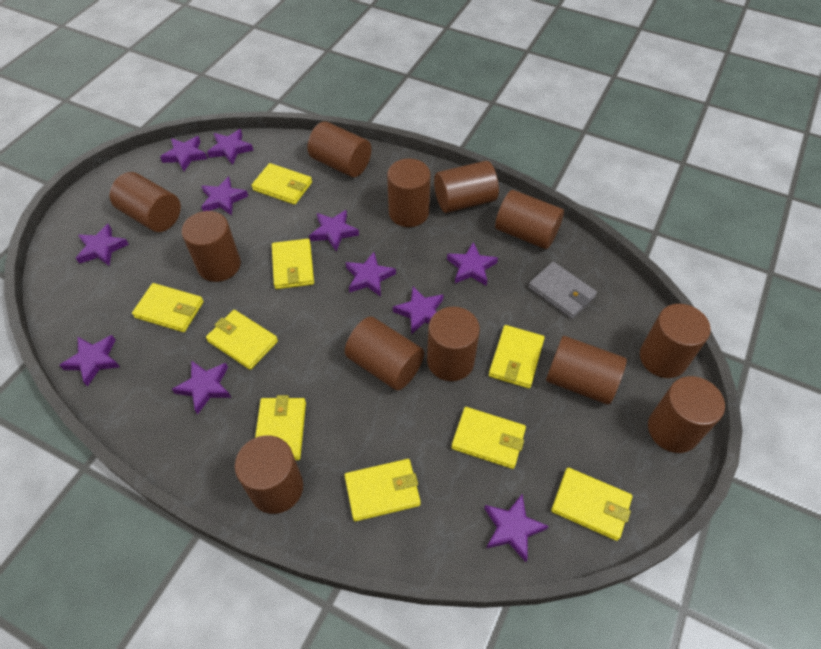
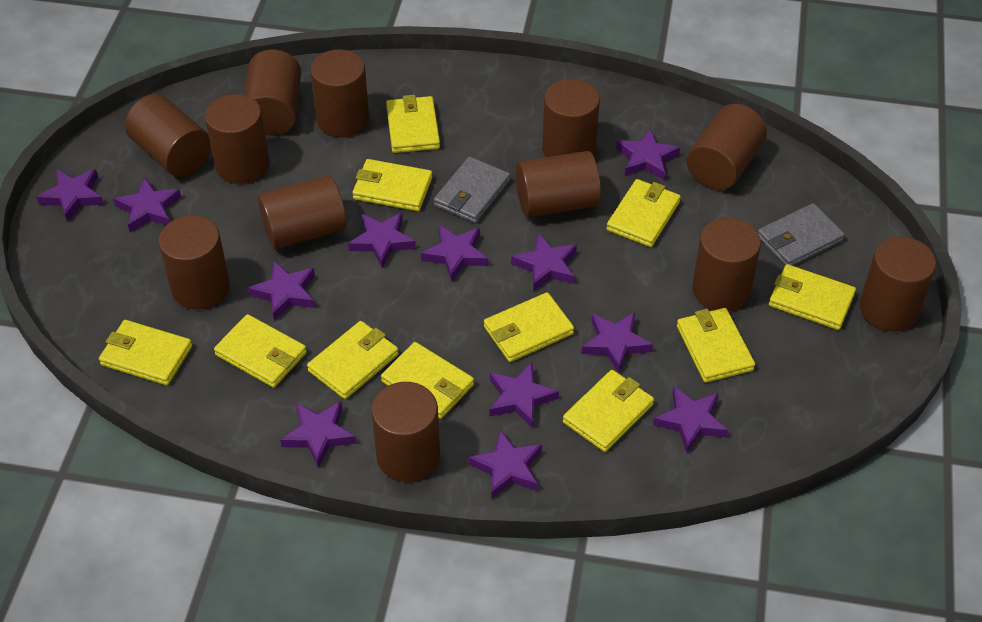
grey wallet: [528,262,597,319] = 1 -> [434,157,510,223] [758,203,845,266] = 2
purple star: [59,335,120,387] [76,224,129,266] [160,136,208,171] [172,360,231,415] [201,176,248,215] [207,129,253,165] [309,210,359,251] [346,252,396,297] [393,286,444,334] [447,242,498,286] [484,494,549,562] = 11 -> [37,169,104,222] [113,178,181,232] [248,261,315,320] [280,402,356,468] [348,213,416,268] [421,225,488,281] [468,430,542,498] [489,362,559,428] [511,233,577,291] [581,313,653,373] [616,128,680,180] [653,386,728,453] = 12
yellow wallet: [132,283,204,332] [206,310,278,370] [251,163,312,205] [255,395,306,460] [272,239,314,289] [345,459,421,521] [451,407,526,469] [489,325,545,388] [551,468,632,541] = 9 -> [99,320,192,385] [214,314,307,388] [307,321,399,399] [352,159,432,211] [381,342,474,419] [386,95,440,153] [484,292,574,362] [563,370,654,452] [606,179,681,247] [677,308,755,383] [769,264,856,330] = 11

